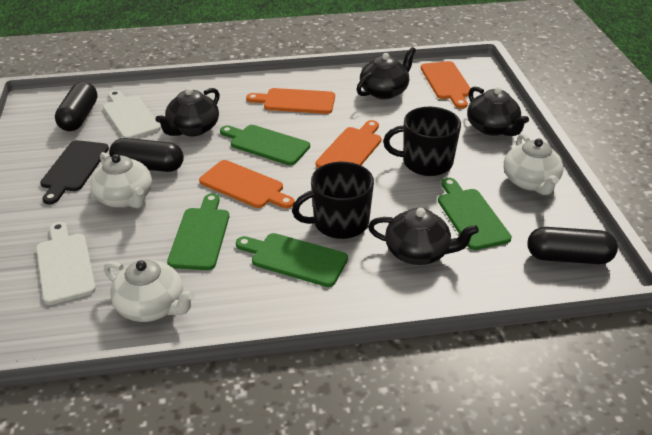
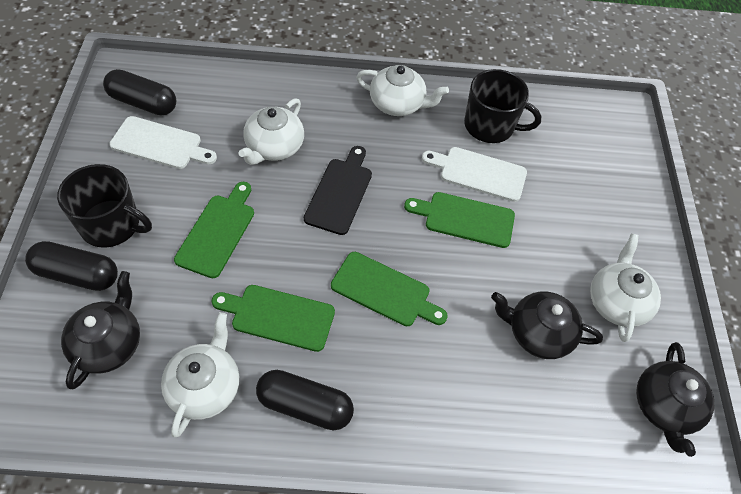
black teapot: [156,87,220,136] [357,47,416,99] [368,208,479,265] [467,87,529,136] = 4 -> [61,271,140,389] [491,291,603,359] [636,342,715,457] = 3
orange cutting board: [199,160,294,208] [246,88,335,114] [316,120,382,168] [421,61,471,109] = 4 -> none = 0
white teapot: [90,152,152,208] [104,259,195,322] [504,133,564,195] = 3 -> [161,312,239,437] [239,98,304,165] [356,65,449,116] [590,234,661,342] = 4

